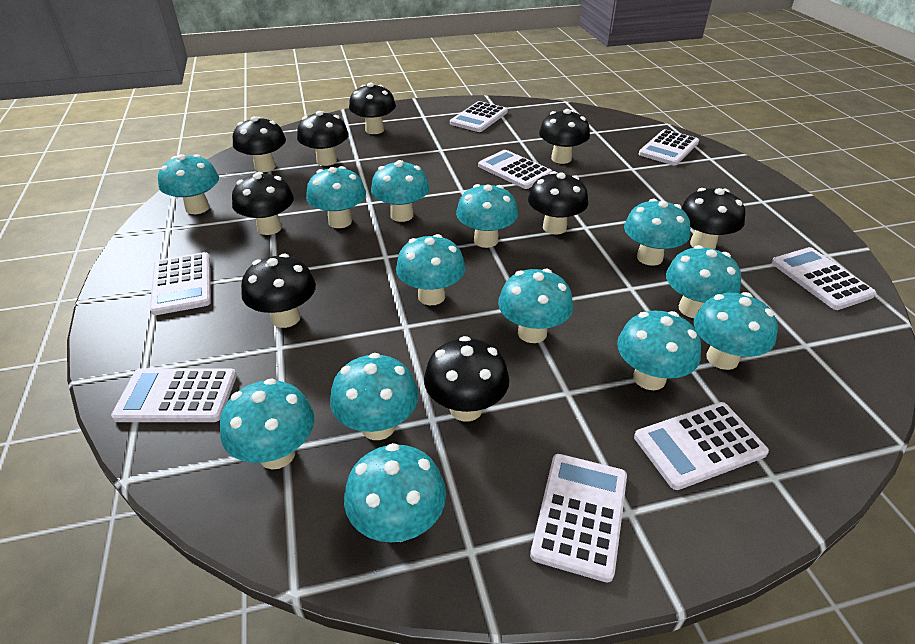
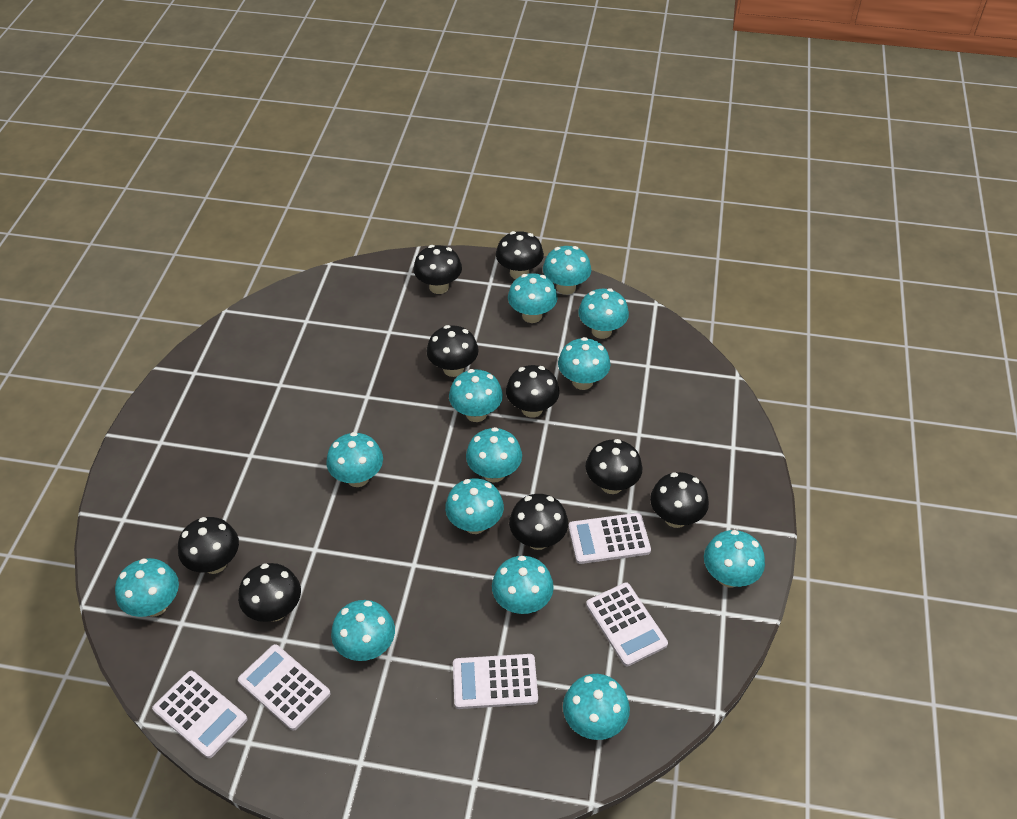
white calculator: [111,369,237,422] [150,252,211,315] [450,101,508,132] [478,150,553,189] [530,454,627,583] [634,402,769,490] [639,129,699,165] [771,247,877,310] = 8 -> [152,671,248,758] [238,644,331,731] [453,654,538,709] [568,513,651,564] [586,582,668,667] = 5

